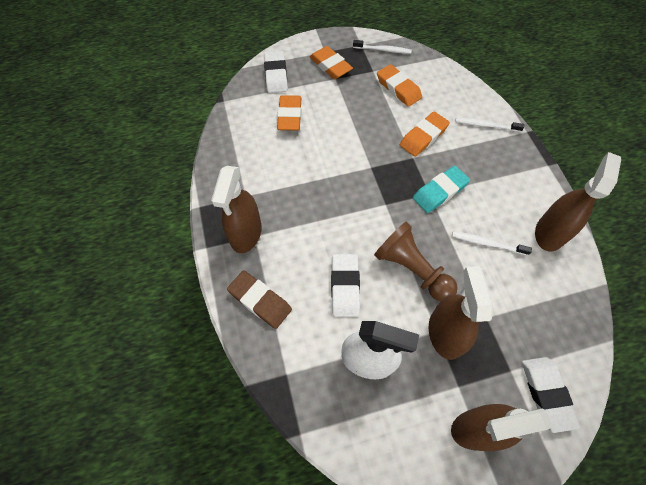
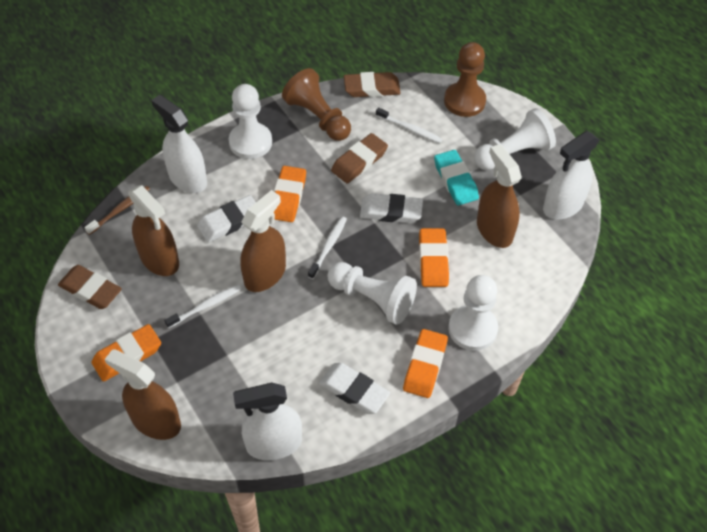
brown eraser: [227,270,292,329] = 1 -> [58,265,122,309] [331,133,388,183] [344,72,401,97] = 3
brown pawn: [374,222,458,301] = 1 -> [282,68,351,141] [444,42,486,117] = 2
brown toothbrush: none = 0 -> [84,186,150,235] = 1
white pawn: none = 0 -> [229,84,272,159] [328,262,417,325] [448,275,498,351] [474,108,556,170] = 4
white spray bottle: [342,321,419,379] = 1 -> [151,95,207,193] [233,382,302,460] [543,131,599,219] = 3

